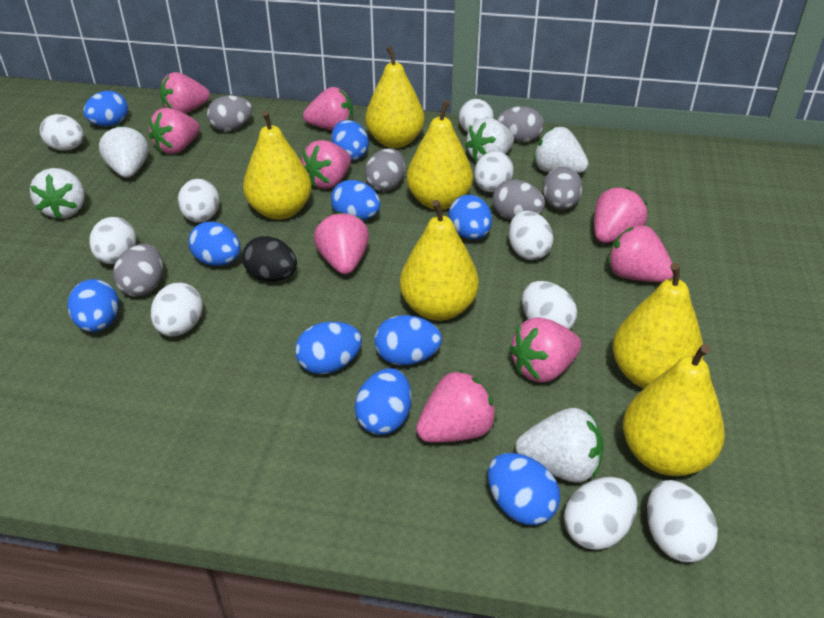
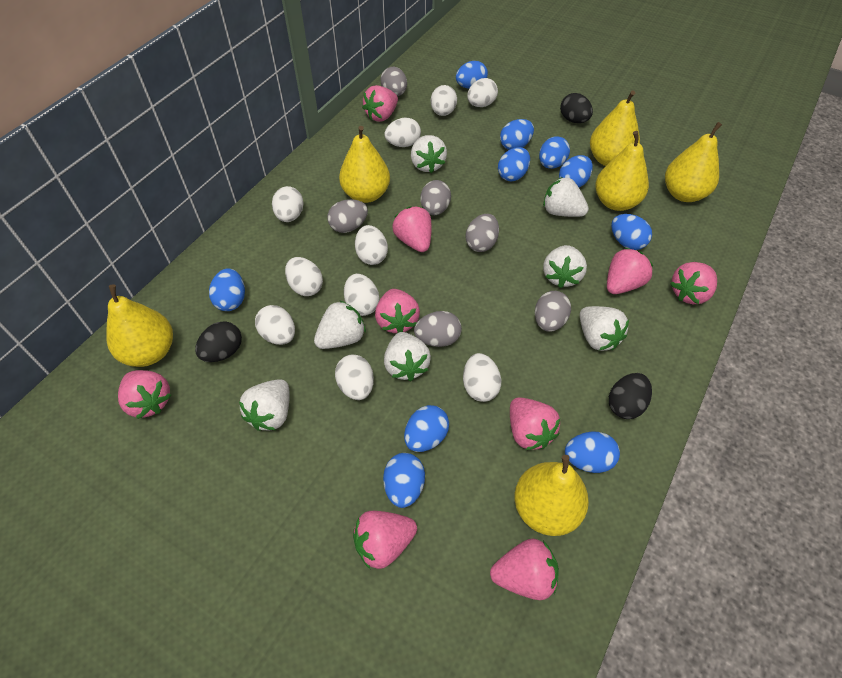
black egg: [242,236,297,282] = 1 -> [195,321,242,362] [560,93,593,123] [609,373,652,419] = 3
white strawberry: [30,168,85,219] [99,125,149,178] [465,118,514,162] [516,408,604,483] [534,127,589,173] = 5 -> [239,379,290,431] [314,300,366,349] [384,332,431,381] [411,135,447,173] [543,177,589,217] [543,245,587,288] [580,306,629,351] = 7

